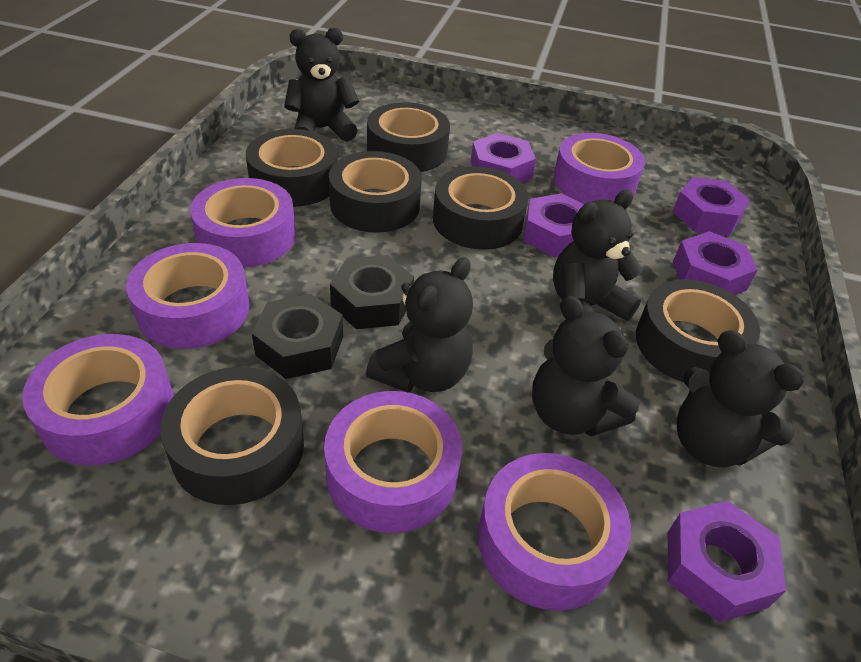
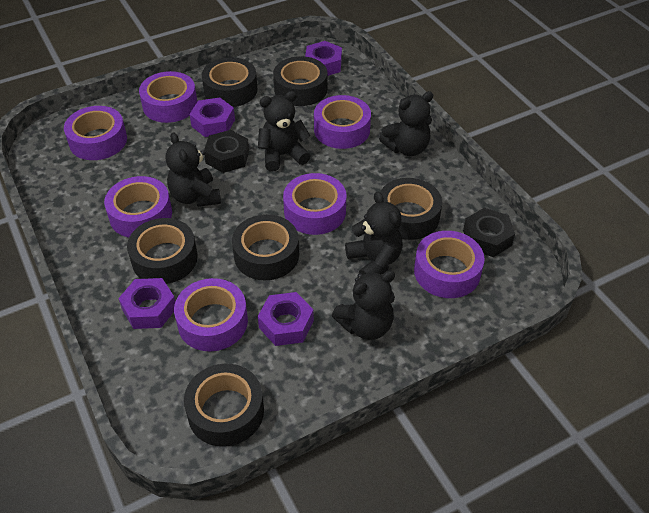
purple nut: [471,133,536,183] [523,193,584,258] [668,501,786,623] [673,177,750,236] [673,231,758,295] = 5 -> [118,278,175,329] [189,97,235,137] [258,292,314,346] [305,41,342,76] = 4
purple tape: [22,334,174,466] [126,243,250,349] [190,178,296,268] [324,391,462,533] [478,453,631,611] [553,133,645,204] = 6 -> [64,106,127,160] [104,176,172,237] [139,71,197,123] [174,278,248,352] [283,173,347,235] [314,95,371,149] [414,231,485,298] = 7

